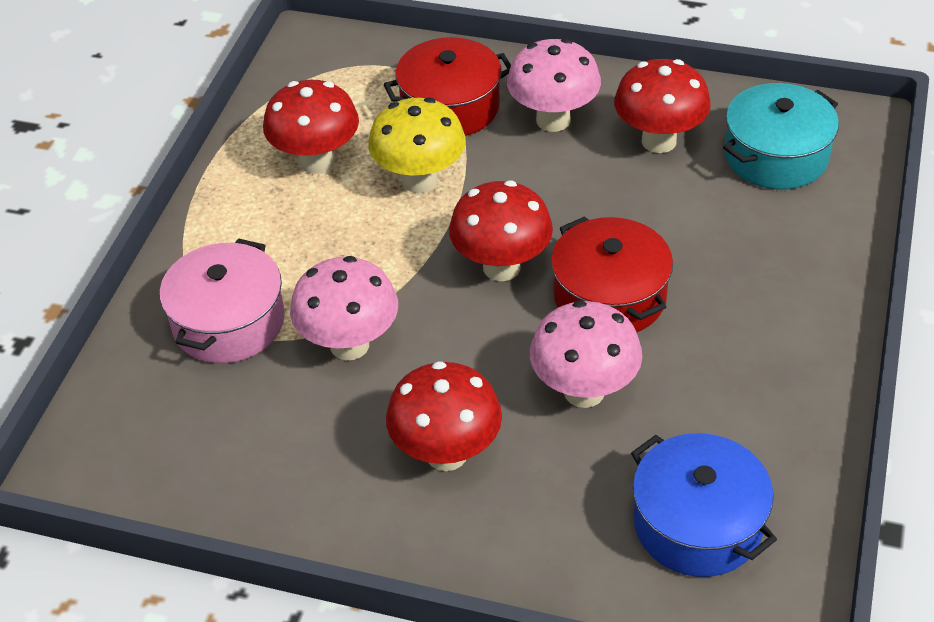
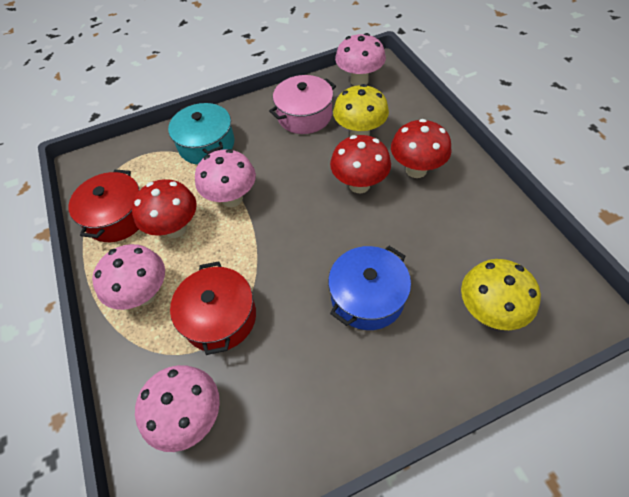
pink mushroom: [290,256,398,360] [507,38,601,132] [530,300,642,408] = 3 -> [92,244,165,310] [135,365,220,452] [195,149,256,207] [335,33,386,86] = 4
red mushroom: [263,80,359,174] [386,361,502,471] [449,181,553,281] [614,59,711,153] = 4 -> [132,179,197,238] [330,135,391,193] [391,119,452,178] = 3
yellow mushroom: [368,98,466,193] = 1 -> [333,84,389,136] [461,259,541,330] = 2

